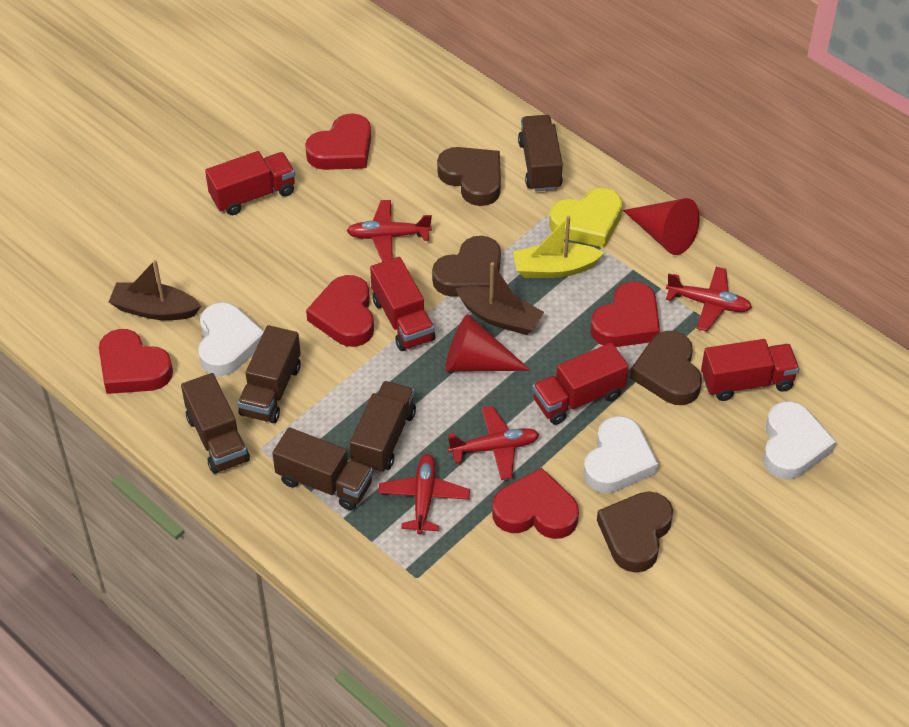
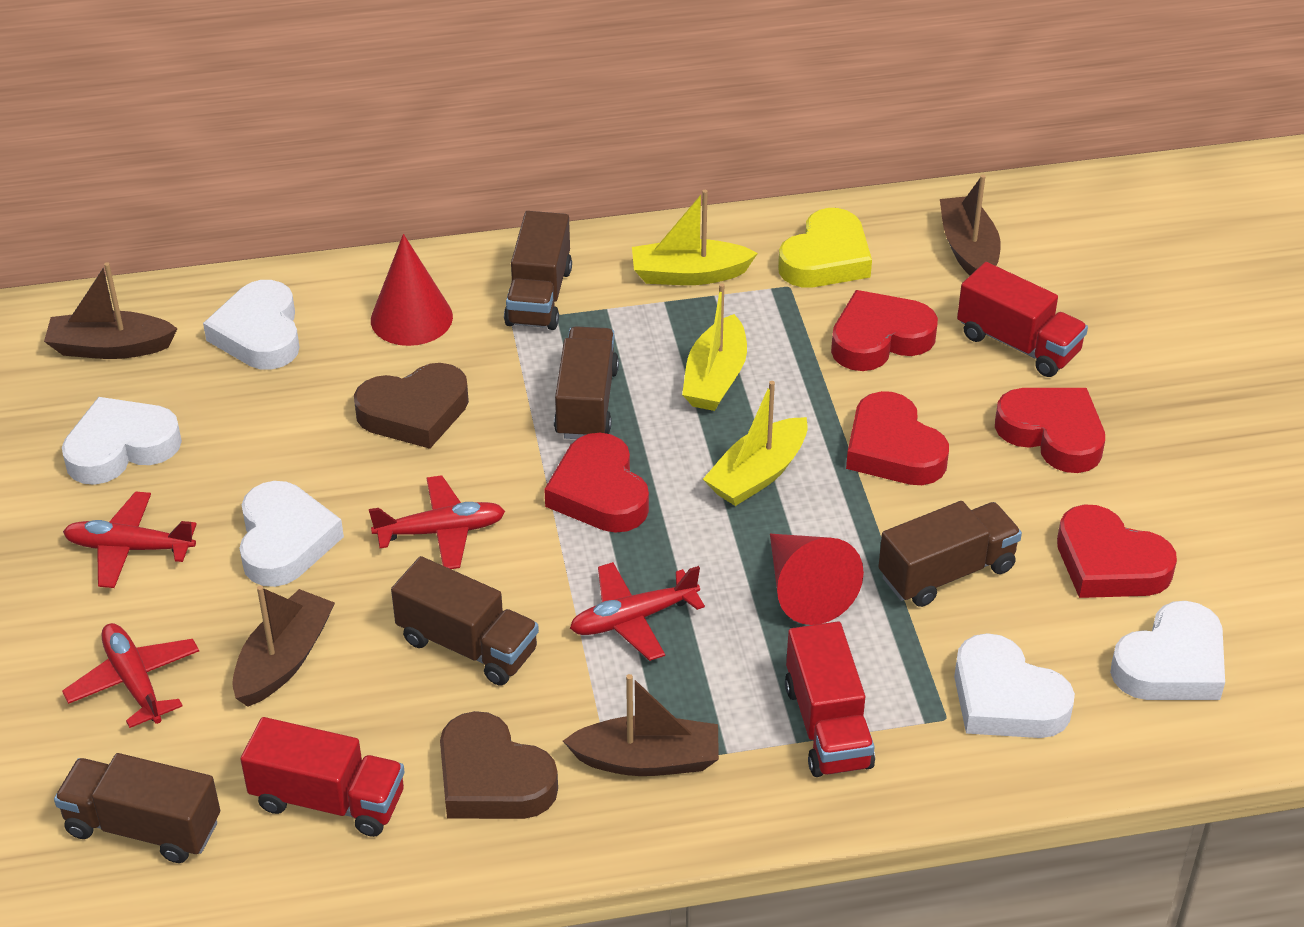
brown boat: [109,260,201,320] [456,262,544,335] = 2 -> [44,262,178,359] [232,585,335,707] [563,674,719,776] [940,175,1001,276] = 4
brown heart: [432,236,501,297] [437,147,501,206] [597,491,673,573] [630,331,702,405] = 4 -> [354,363,469,449] [440,711,558,819] = 2
red truck: [205,151,295,215] [370,257,435,351] [532,343,629,425] [701,339,799,401] = 4 -> [240,717,405,837] [785,621,875,777] [957,262,1088,377] = 3
white heart: [198,302,264,376] [583,416,658,493] [763,401,836,479] = 3 -> [62,397,182,485] [203,280,299,370] [240,481,344,587] [954,633,1075,738] [1110,601,1225,700] = 5
yellow boat: [513,216,604,278] = 1 -> [632,190,758,285] [682,283,747,411] [703,381,808,506] = 3

